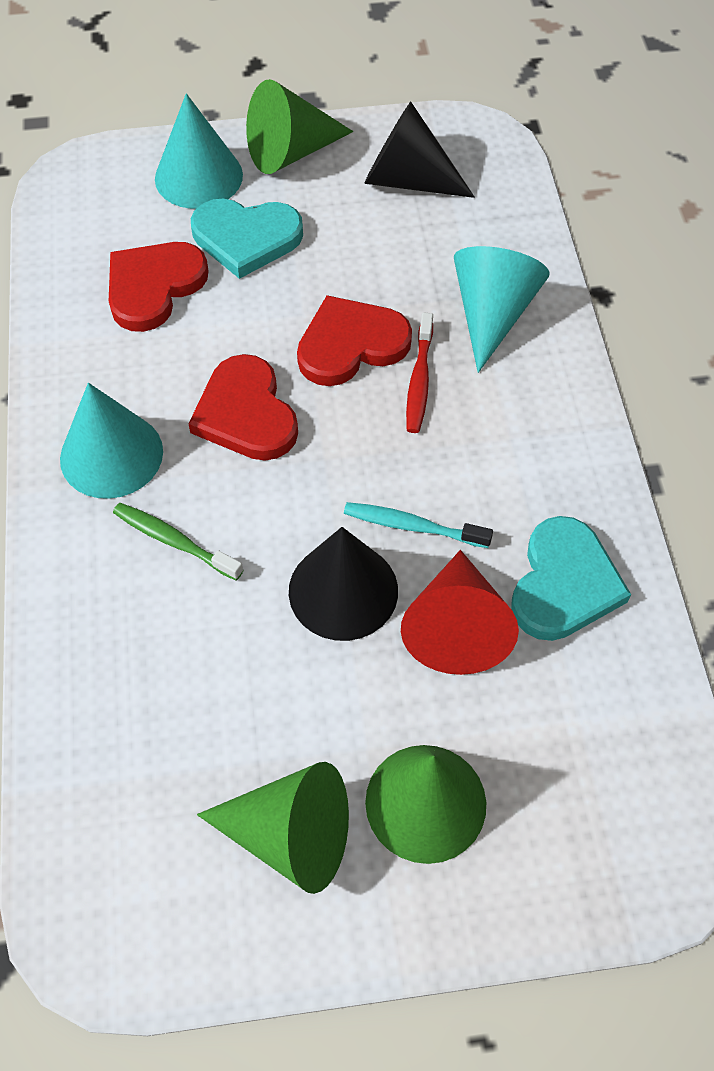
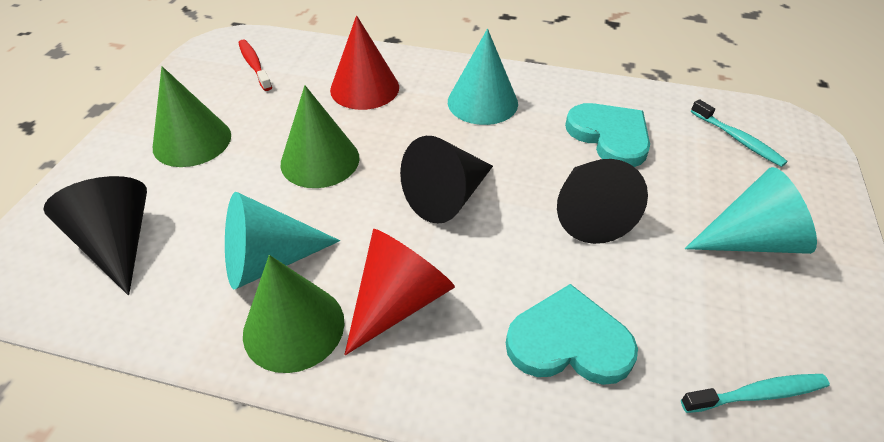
black cone: [289,527,398,641] [364,102,475,198] = 2 -> [43,176,147,295] [400,136,493,224] [557,159,648,244] = 3
green toothbrush: [113,503,243,581] = 1 -> none = 0
red cone: [401,550,519,675] = 1 -> [330,15,399,110] [344,229,455,355] = 2
red heart: [109,242,209,332] [189,354,298,461] [297,295,412,386] = 3 -> none = 0
turquoise toothbrush: [344,502,493,548] = 1 -> [681,374,830,413] [691,99,788,167] = 2

